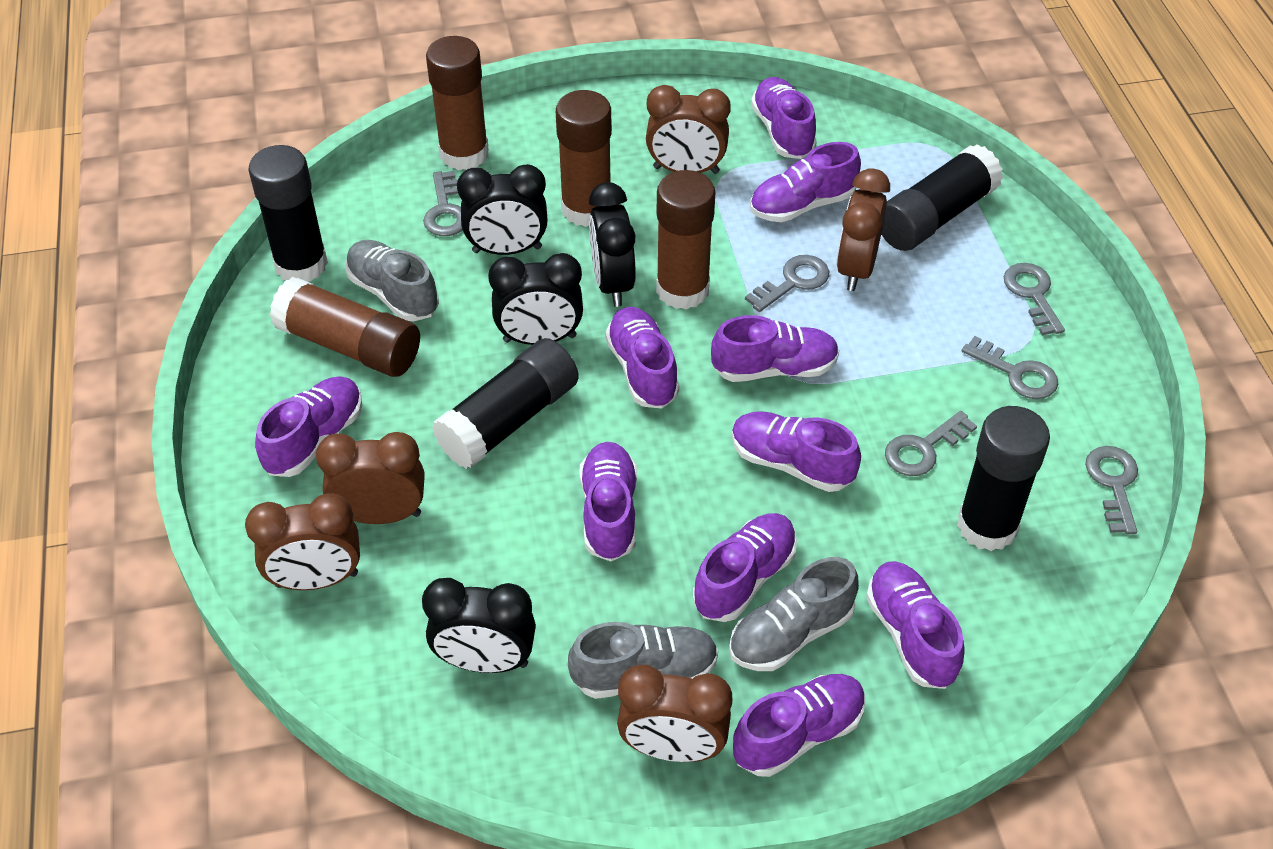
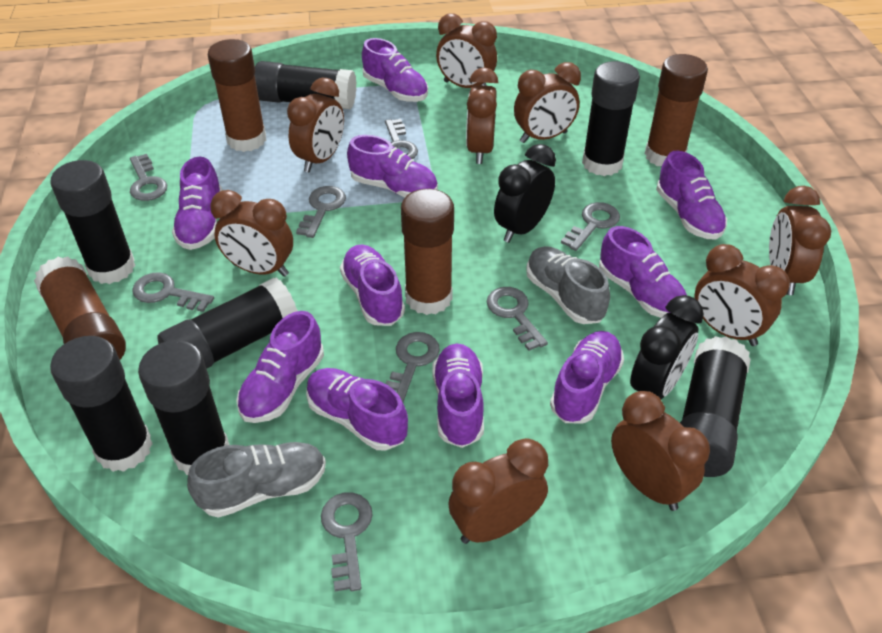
black clock: [422,578,536,673] [457,164,548,255] [488,253,583,345] [589,182,636,307] = 4 -> [494,144,556,243] [630,295,704,399] = 2
black glue stick: [248,145,328,282] [432,338,579,469] [881,144,1003,251] [957,406,1050,551] = 4 -> [50,336,152,472] [51,160,135,284] [138,340,229,475] [157,277,298,369] [255,61,356,109] [582,61,640,176] [680,336,751,477] = 7
brown clock: [245,493,360,590] [316,432,424,524] [617,665,732,762] [646,85,731,174] [837,168,890,291] = 5 -> [210,190,293,277] [287,78,344,173] [436,13,497,88] [448,438,548,544] [466,67,498,164] [514,62,581,143] [611,391,710,511] [694,244,790,346] [769,186,831,295] = 9
grey key: [423,171,463,236] [745,255,829,312] [885,411,977,476] [962,336,1058,399] [1004,263,1065,335] [1085,446,1138,534] = 6 -> [130,154,167,201] [133,272,214,312] [296,186,346,238] [321,492,373,592] [385,119,418,159] [386,332,440,402] [487,287,548,351] [561,202,620,251] = 8
grey shoe: [345,240,439,321] [568,622,718,699] [729,557,859,671] = 3 -> [187,442,326,518] [526,246,610,324] = 2

